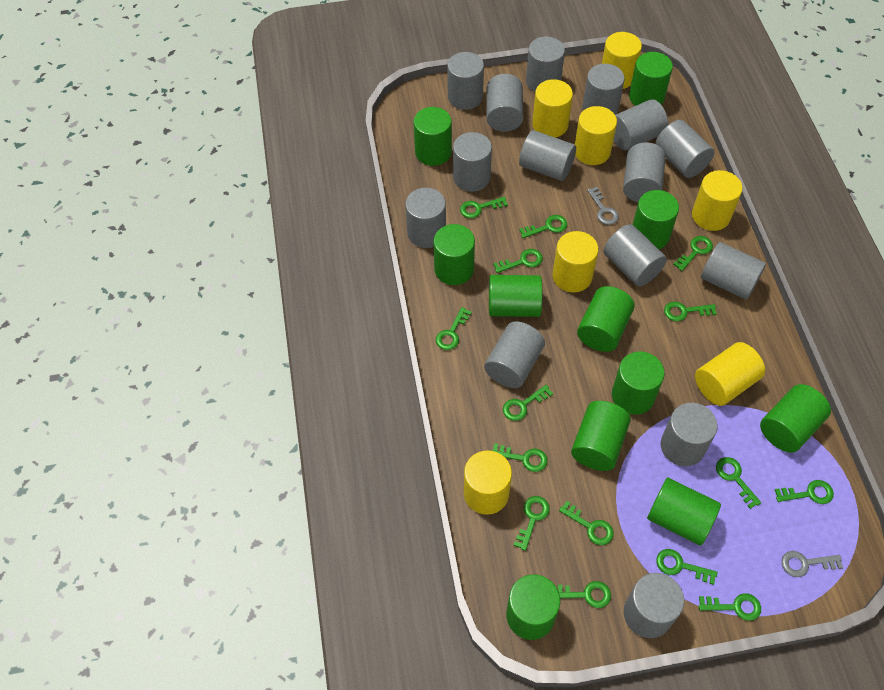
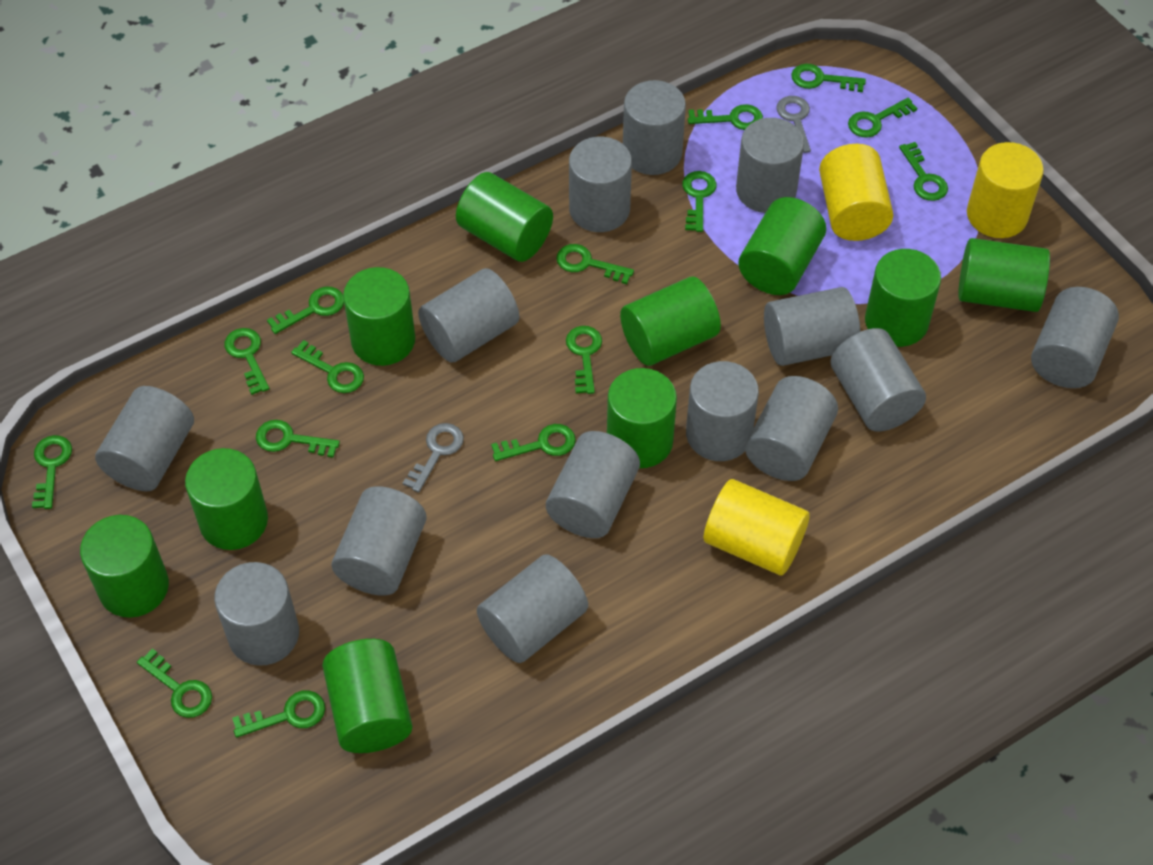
green cylinder: [413,107,452,166] [433,224,475,285] [489,275,542,317] [506,574,560,640] [571,401,631,471] [577,286,635,352] [612,352,665,415] [629,52,673,106] [633,190,679,249] [647,478,721,546] [760,384,831,453] = 11 -> [80,515,169,618] [185,448,268,550] [322,639,413,753] [343,267,415,366] [456,172,553,262] [607,368,677,468] [620,277,721,366] [738,197,826,295] [865,249,941,347] [958,238,1050,312] = 10
grey cylinder: [405,188,446,248] [447,52,484,110] [453,132,492,192] [484,321,545,388] [487,74,523,132] [519,130,576,181] [526,37,565,92] [582,64,625,115] [604,224,667,286] [614,99,668,151] [623,142,666,202] [624,573,684,638] [655,120,714,178] [660,403,718,466] [701,242,766,300] = 15 -> [95,386,194,491] [214,562,299,666] [332,486,427,596] [418,268,519,363] [477,554,588,663] [546,431,640,538] [569,137,632,232] [623,80,686,175] [686,361,759,461] [736,118,804,213] [745,376,838,481] [764,287,860,366] [830,328,926,432] [1031,287,1119,388] = 14
yellow cylinder: [464,450,512,515] [532,79,573,138] [552,231,599,292] [575,106,617,165] [602,32,642,89] [692,170,743,231] [695,342,765,406] = 7 -> [703,479,810,575] [819,144,893,241] [967,142,1044,238] = 3

